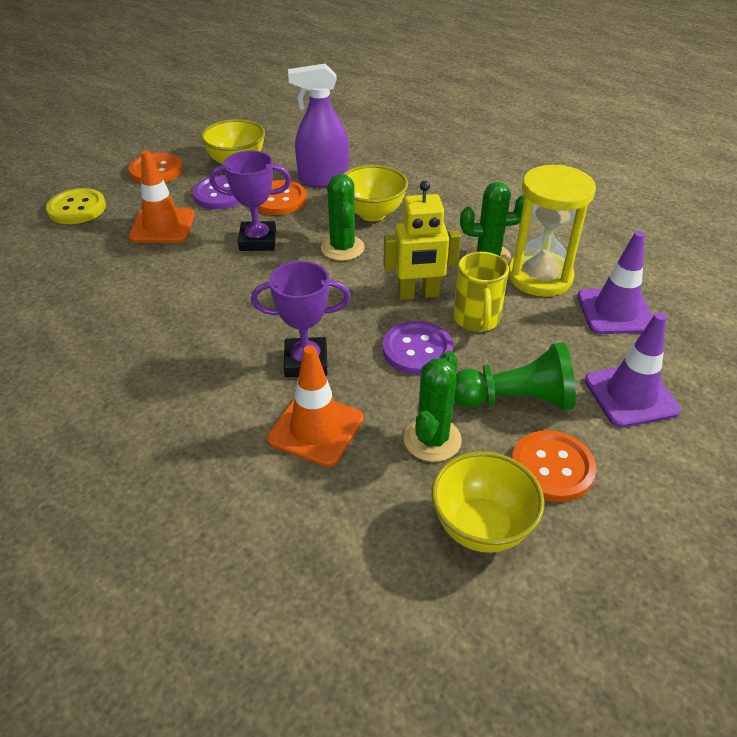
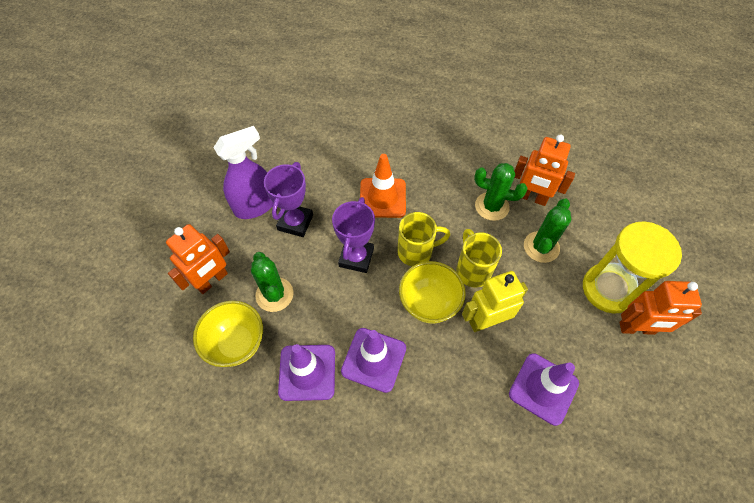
green pawn: [454,342,576,410] = 1 -> none = 0
orange button: [129,153,183,183] [258,180,307,215] [512,430,596,502] = 3 -> none = 0
orange robot: none = 0 -> [166,224,230,294] [514,135,575,206] [619,281,702,335] = 3
orange traffic cone: [129,150,195,243] [267,345,364,467] = 2 -> [360,154,406,218] = 1
purple button: [193,175,241,210] [383,321,453,375] = 2 -> none = 0
purple traffic cone: [577,231,653,334] [585,312,681,428] = 2 -> [278,344,335,401] [341,328,406,393] [509,353,579,426] = 3
yellow bowl: [201,119,265,165] [343,165,408,221] [432,451,545,553] = 3 -> [193,300,263,367] [399,261,466,323] = 2
yellow button: [46,188,106,224] = 1 -> none = 0
yellow mug: [453,252,509,332] = 1 -> [397,212,450,266] [456,229,502,288] = 2

